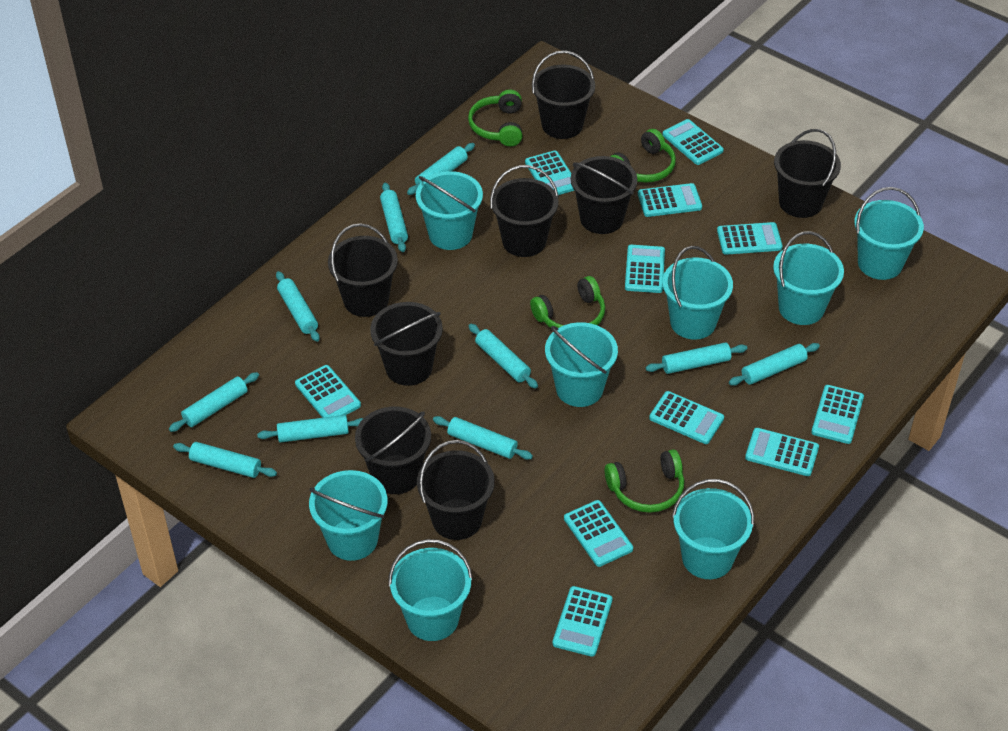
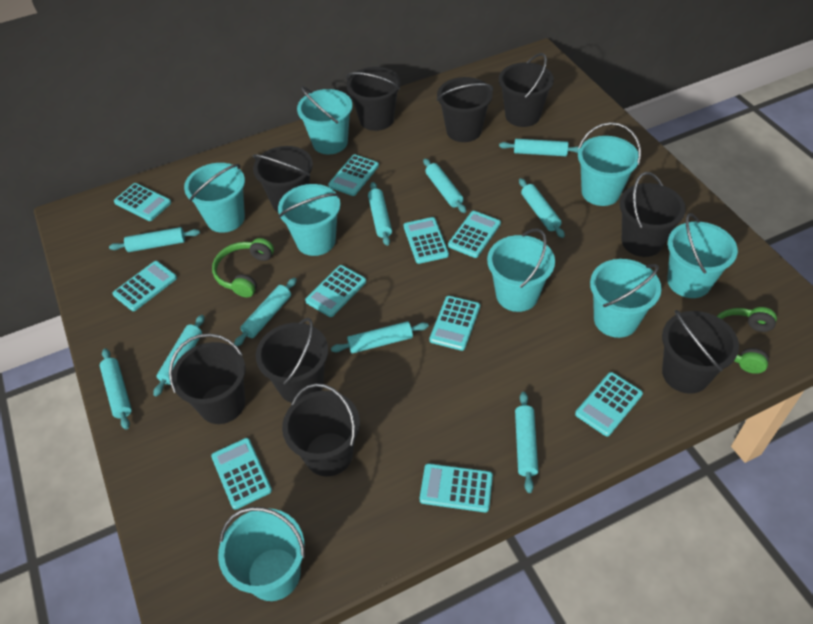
black bucket: [328,223,398,317] [355,407,431,494] [370,302,443,386] [417,440,495,540] [490,165,559,257] [532,51,595,139] [570,156,637,234] [774,129,841,218] = 8 -> [169,333,245,424] [253,146,313,212] [256,318,328,403] [282,383,360,477] [346,67,401,131] [437,77,493,142] [499,53,554,127] [619,172,686,257] [662,310,739,394] = 9
green headphones: [468,89,522,147] [530,276,605,328] [605,449,684,513] [610,129,676,183] = 4 -> [212,238,274,297] [717,307,777,374] = 2
turquoise calculator: [295,365,361,418] [525,150,575,195] [553,586,613,657] [564,500,633,567] [625,245,665,293] [638,183,702,217] [649,391,724,444] [662,119,724,165] [717,222,783,255] [745,428,819,476] [811,385,864,444] = 11 -> [113,261,177,311] [114,183,171,221] [211,438,272,510] [305,265,366,317] [328,155,379,196] [404,217,449,264] [420,463,493,512] [429,296,480,351] [448,211,501,258] [575,372,643,436] = 10

